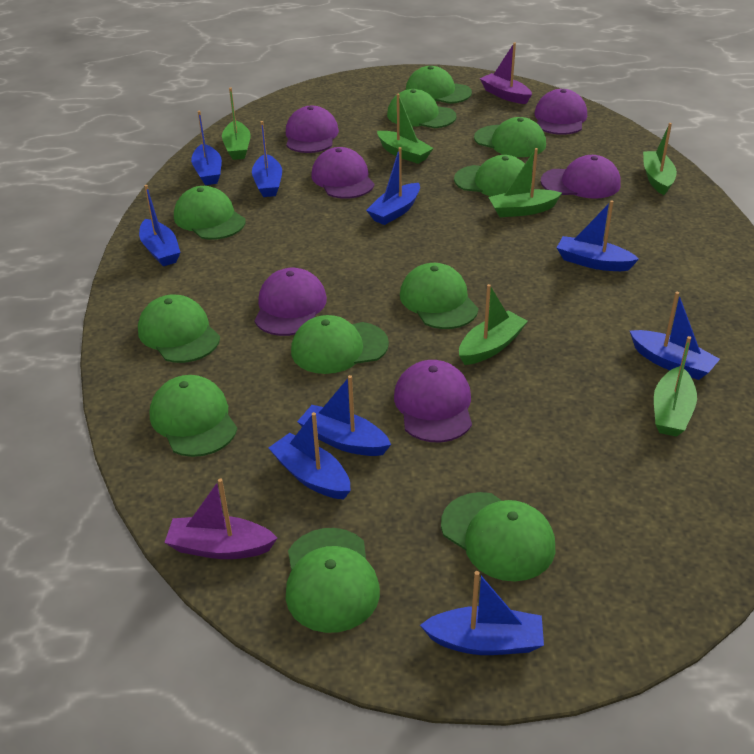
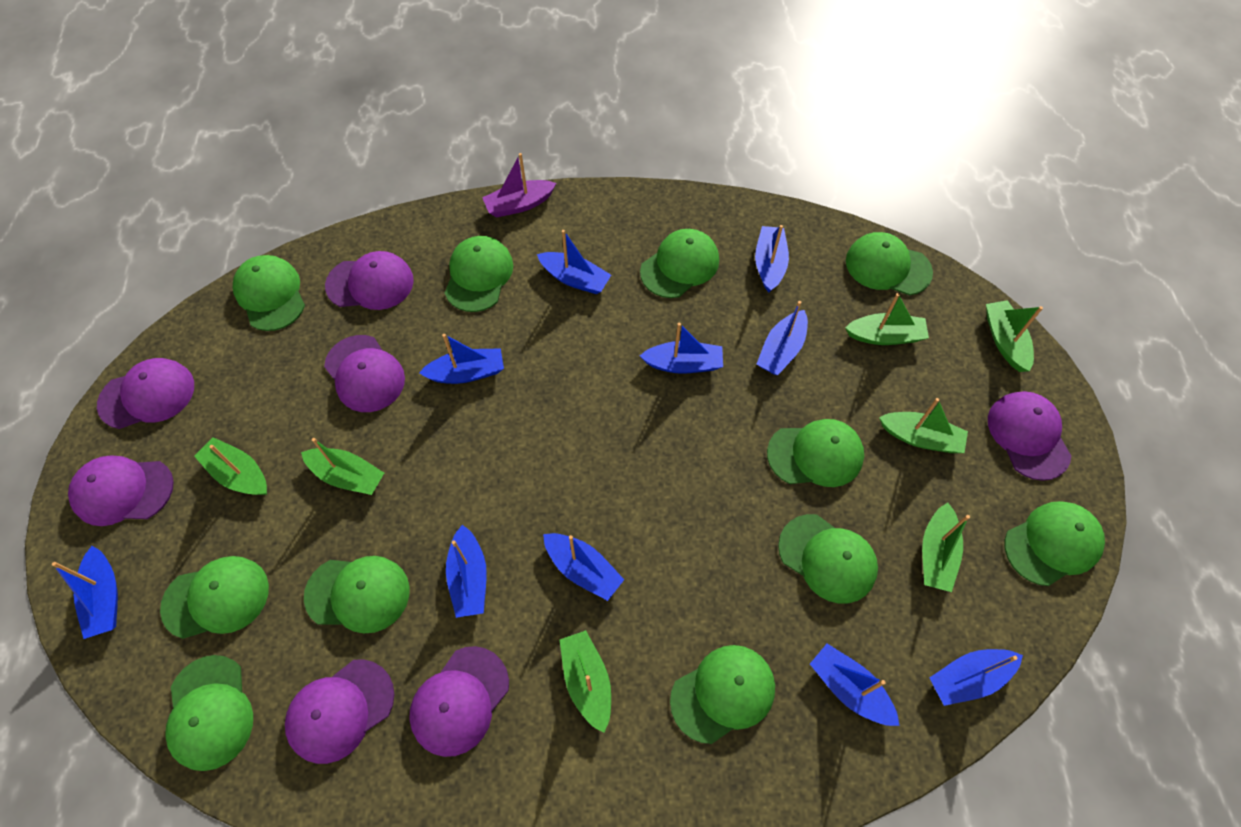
blue boat: [139,185,181,266] [191,111,222,185] [252,121,282,197] [268,412,351,499] [297,375,391,456] [366,147,420,225] [420,571,544,655] [557,200,639,271] [630,292,720,380] = 9 -> [52,546,118,639] [419,334,504,384] [446,525,487,618] [537,230,611,294] [543,533,624,601] [640,323,723,374] [755,225,789,292] [757,301,808,375] [810,644,900,726] [930,649,1023,706] = 10
green boat: [222,87,250,160] [377,94,434,164] [459,284,528,365] [488,148,562,217] [643,123,677,195] [654,336,697,437] = 6 -> [194,437,267,495] [301,438,384,495] [560,630,611,733] [845,293,929,345] [879,398,968,453] [922,503,970,592] [986,300,1043,372] = 7
purple boat: [164,479,277,559] [480,43,532,104] = 2 -> [482,153,556,217] = 1
purple cap: [255,268,327,336] [286,106,339,153] [311,147,375,199] [394,360,472,442] [534,89,587,135] [541,155,621,199] = 6 -> [68,456,174,526] [97,358,194,429] [285,659,394,764] [324,335,405,412] [325,251,414,310] [409,646,509,757] [988,391,1071,481] = 7

